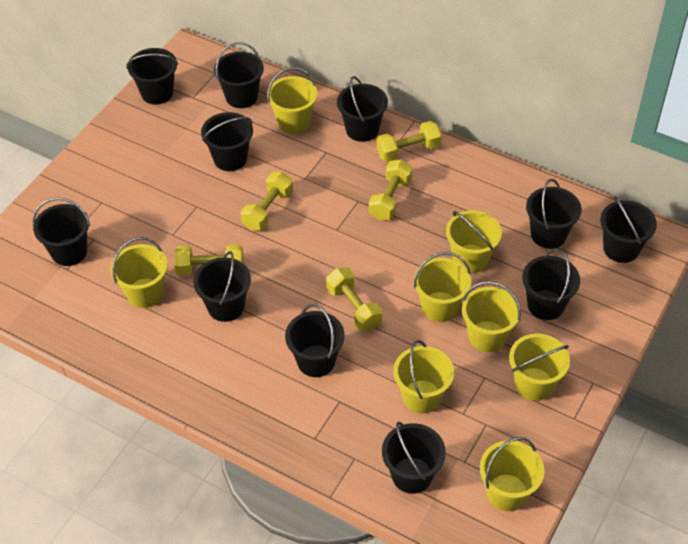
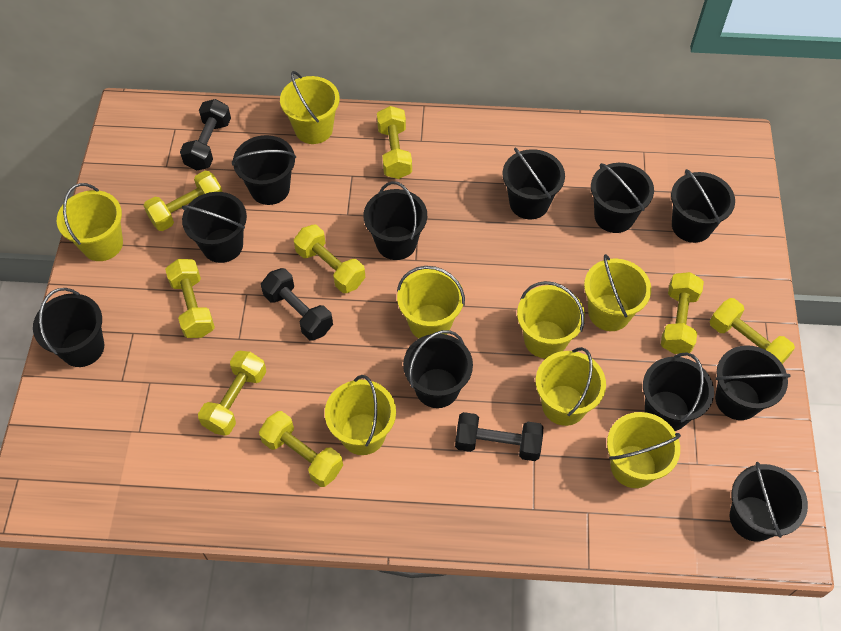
black dumbbell: none = 0 -> [180,99,231,171] [261,268,333,341] [455,412,543,461] = 3
yellow dumbbell: [174,244,243,276] [241,172,293,231] [326,267,382,332] [369,159,413,220] [376,121,442,162] = 5 -> [143,171,222,231] [165,259,215,338] [198,351,266,436] [259,411,343,487] [293,225,365,293] [377,106,412,179] [661,272,704,354] [710,298,795,364] = 8

